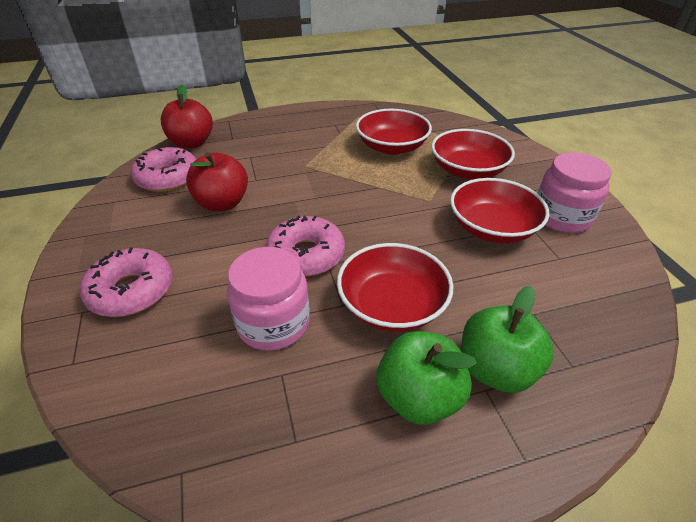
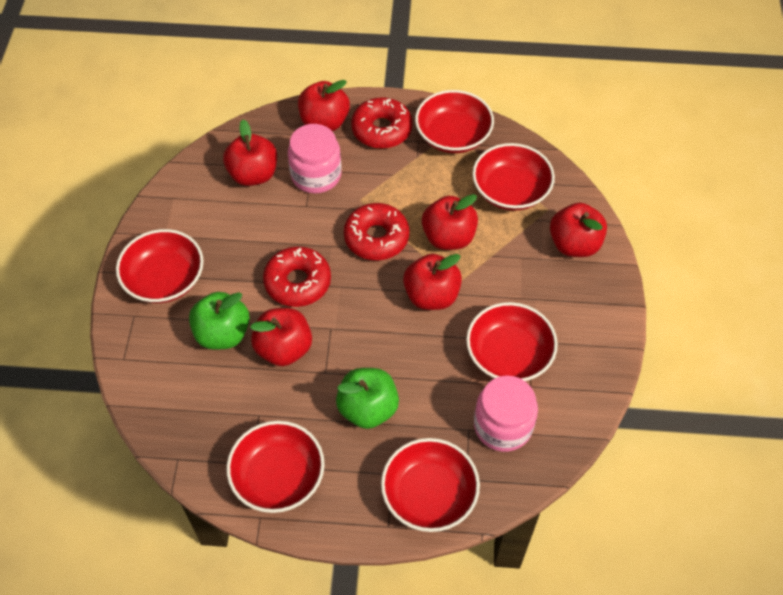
pink donut: [80,247,173,317] [131,147,196,192] [266,216,345,276] = 3 -> none = 0
red apple: [161,85,213,149] [186,152,248,212] = 2 -> [223,119,277,186] [250,308,312,366] [298,80,350,131] [403,254,462,310] [422,194,478,250] [550,203,607,257] = 6
red bowl: [337,243,454,332] [356,109,432,155] [431,129,515,180] [450,178,549,243] = 4 -> [116,229,204,303] [227,421,325,513] [381,438,480,532] [415,90,494,153] [466,302,558,381] [472,143,555,211] = 6
red donut: none = 0 -> [263,246,331,307] [344,203,409,260] [351,97,413,149] = 3

